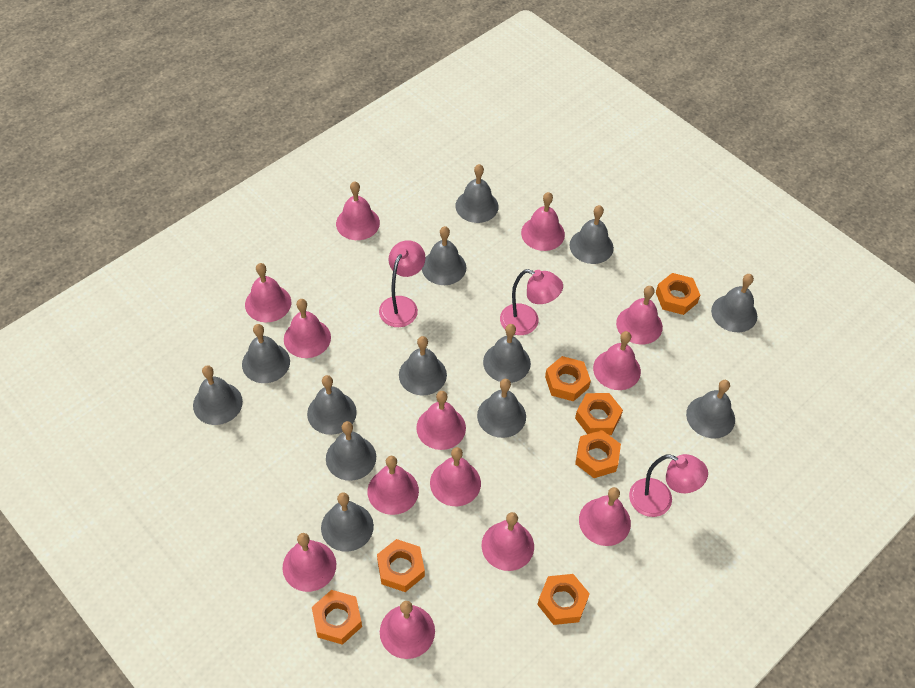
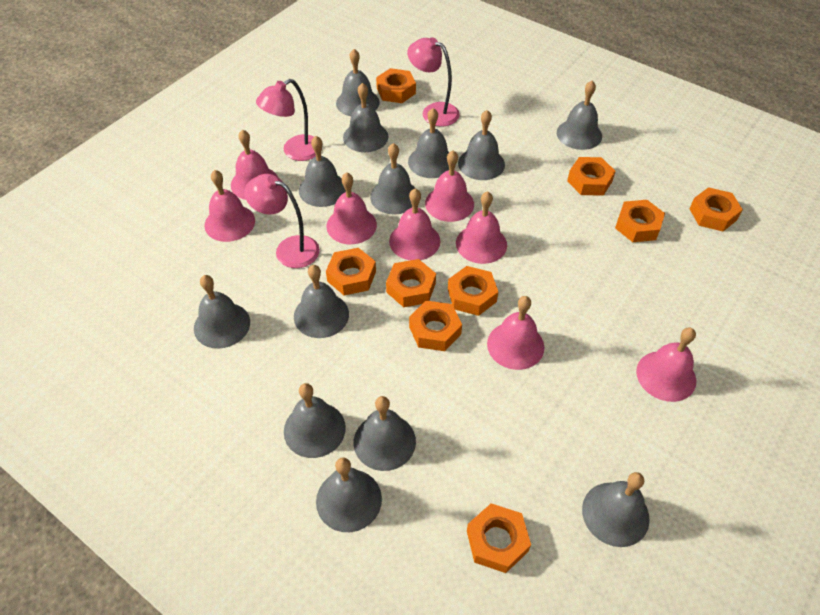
orange nut: [312,590,362,645] [377,539,425,592] [537,574,590,625] [545,356,591,401] [575,393,623,435] [575,430,621,478] [656,273,700,315] = 7 -> [326,248,376,295] [376,68,416,103] [386,259,436,307] [409,301,462,351] [448,266,498,316] [467,503,531,573] [567,157,615,196] [615,200,665,242] [689,187,743,231] = 9
pink bell: [245,263,291,322] [283,533,336,592] [284,299,331,358] [336,181,380,240] [367,456,419,515] [380,601,435,659] [416,391,466,450] [430,447,481,506] [482,512,534,571] [521,192,565,251] [579,487,631,546] [593,331,641,390] [616,286,663,344] = 13 -> [205,170,255,242] [231,129,278,200] [326,173,377,244] [389,188,440,260] [425,150,474,222] [456,191,507,264] [487,296,544,370] [636,327,696,402] = 8

